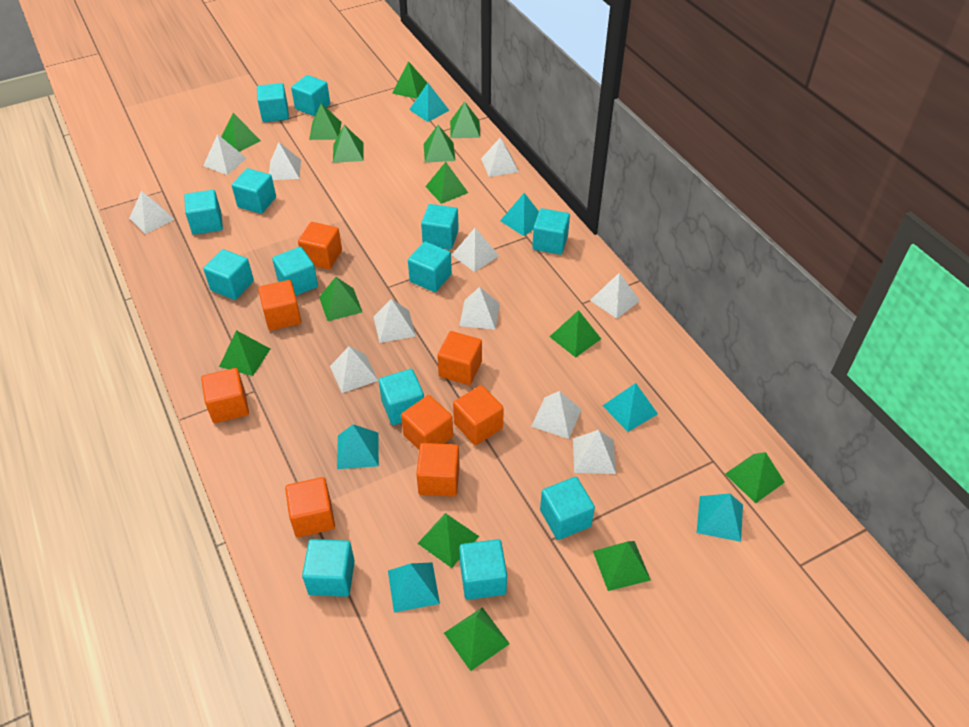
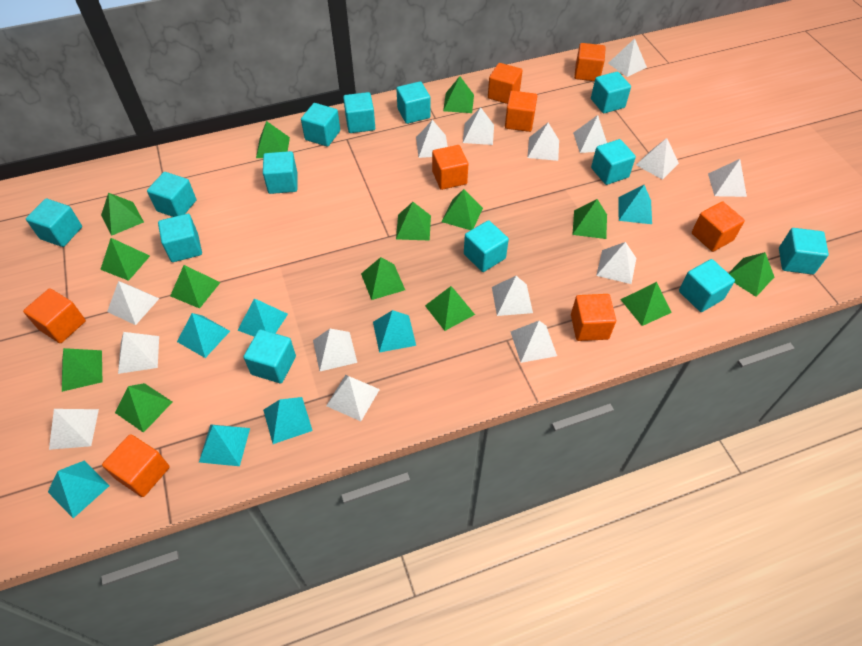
turquoise pyramid: [337,424,379,469] [388,562,440,612] [409,83,450,122] [500,193,539,236] [602,383,658,432] [697,493,743,542] = 6 -> [48,461,110,518] [177,313,230,358] [199,424,250,466] [238,298,288,337] [263,397,313,444] [373,310,416,352] [618,185,652,224] = 7
white pyramid: [129,191,175,234] [203,134,247,175] [269,142,301,180] [330,346,379,393] [374,299,416,343] [452,228,499,272] [460,287,500,330] [481,138,519,177] [531,391,582,439] [573,430,616,474] [590,273,640,319] = 11 -> [49,409,99,450] [107,281,159,325] [118,332,159,374] [313,329,357,371] [326,375,380,421] [416,120,448,158] [463,107,494,145] [492,276,533,316] [511,321,557,363] [527,123,559,161] [573,115,607,153] [596,242,636,284] [608,38,647,77] [636,138,679,180] [708,159,747,197] = 15

